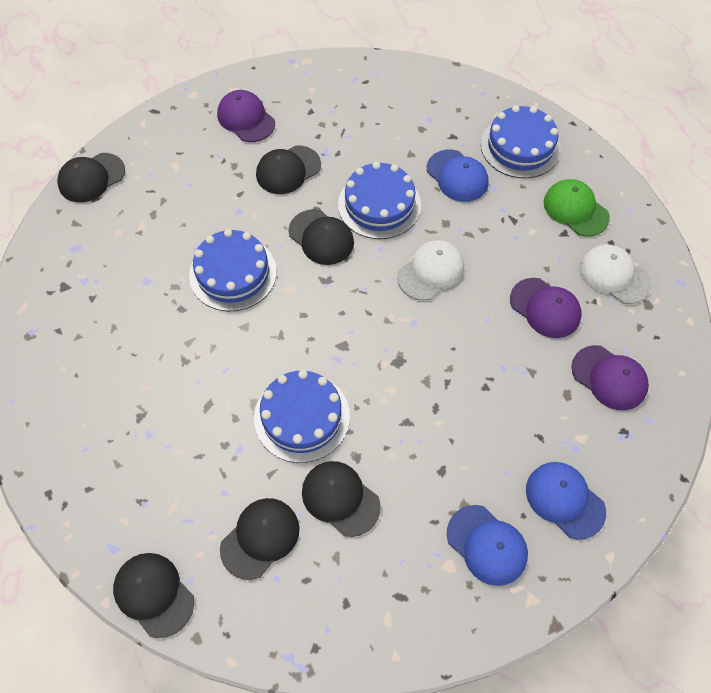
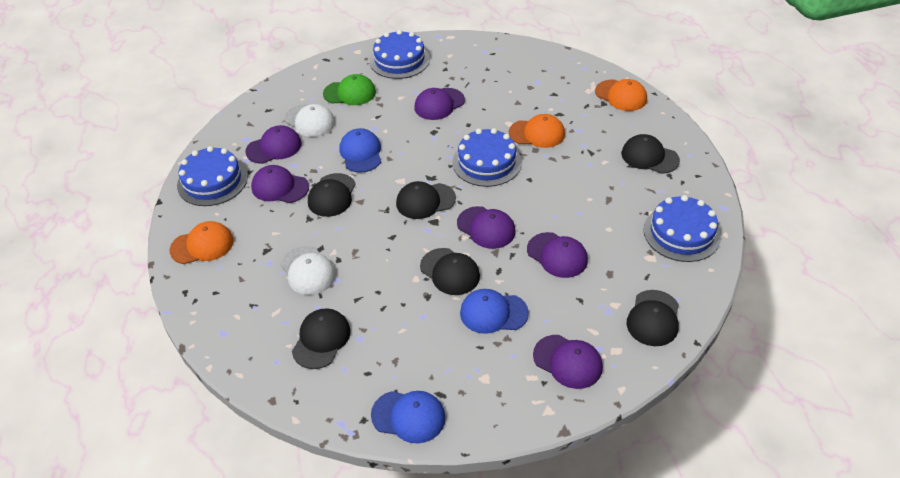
orange cap: none = 0 -> [170,221,234,264] [509,114,565,148] [595,79,647,111] = 3
purple cap: [217,90,275,142] [510,278,582,338] [571,345,649,410] = 3 -> [245,125,302,164] [251,165,309,203] [414,88,465,120] [457,206,515,249] [527,232,588,278] [533,335,603,389] = 6

